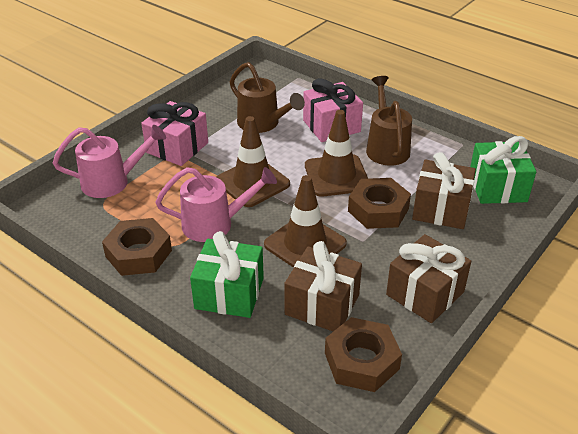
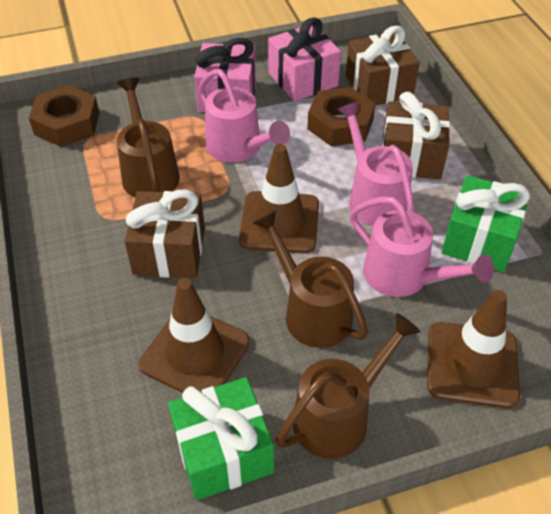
brown nut: [102,218,172,276] [325,317,402,392] [348,178,411,229] = 3 -> [29,85,99,147] [307,87,376,147] = 2
brown watering can: [230,62,305,133] [366,76,412,166] = 2 -> [117,77,180,197] [253,210,368,348] [276,313,421,459] = 3
pink watering can: [53,125,166,198] [155,167,277,242] = 2 -> [198,69,290,163] [337,102,415,226] [350,197,494,297] = 3

